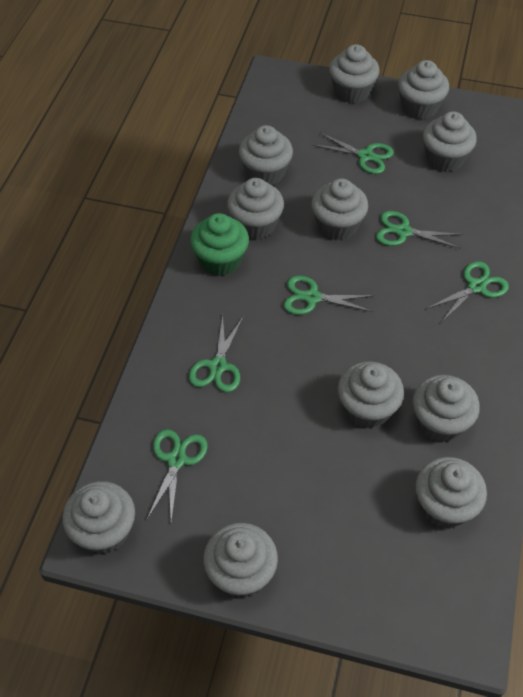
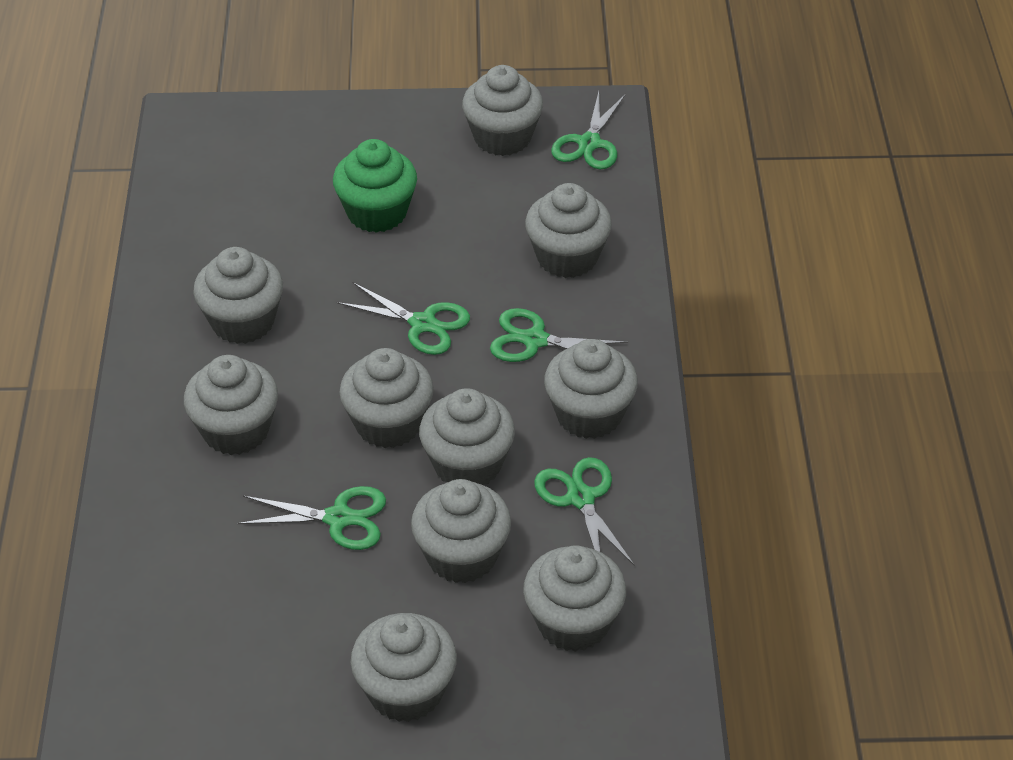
green scissors: [147,429,208,522] [189,314,243,392] [283,276,374,315] [313,133,394,174] [376,211,463,248] [426,261,509,323] = 6 -> [237,486,386,550] [337,282,470,355] [490,308,628,362] [534,457,635,566] [551,92,626,169] = 5
grey cupcake: [62,481,135,554] [203,523,278,597] [227,178,284,239] [239,125,293,185] [311,178,368,240] [329,44,379,103] [338,361,404,428] [398,60,449,119] [412,375,480,442] [415,457,487,528] [423,111,477,172] = 11 -> [184,355,278,455] [193,247,283,344] [339,348,434,448] [351,613,457,722] [411,479,511,583] [419,388,515,485] [462,65,543,156] [523,545,626,652] [525,183,612,278] [544,339,638,439] = 10

